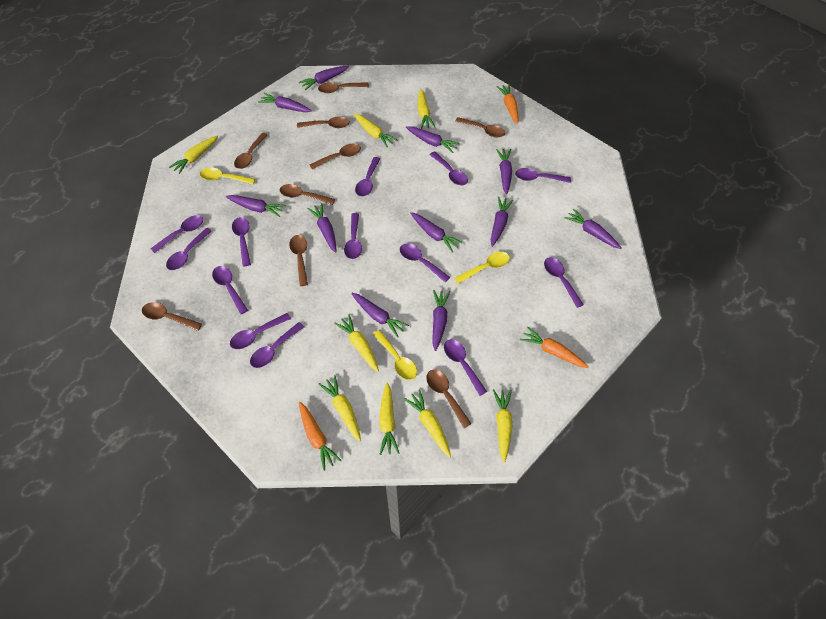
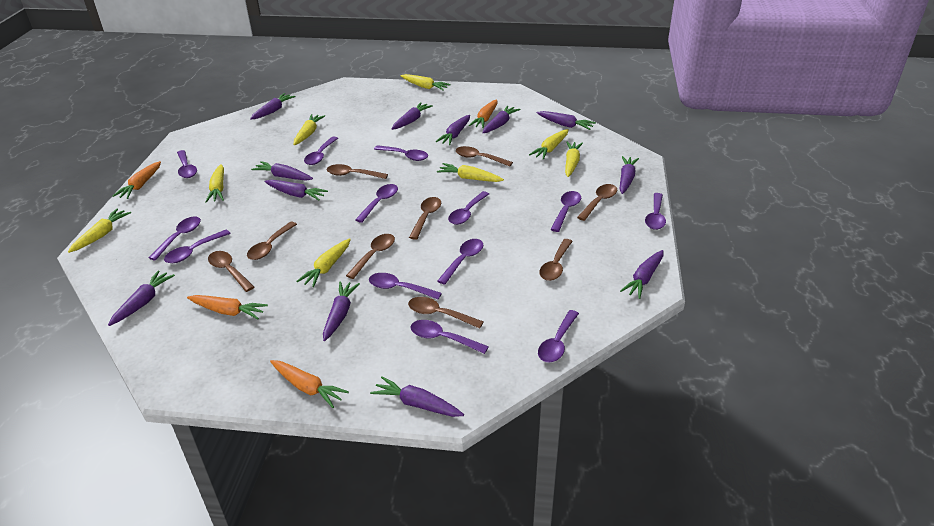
orange carrot: [299,402,342,471] [496,84,518,124] [520,327,589,368] = 3 -> [113,161,161,199] [187,295,268,319] [270,360,349,408] [469,99,497,128] = 4
purple carrot: [226,195,286,217] [258,93,312,112] [299,66,349,90] [307,203,336,253] [351,293,409,338] [406,126,460,153] [410,212,463,253] [432,290,450,351] [491,197,513,247] [496,149,512,195] [564,209,621,249] = 11 -> [108,270,175,326] [250,93,296,120] [251,161,313,181] [264,180,328,200] [323,281,360,341] [370,376,464,417] [391,102,433,130] [436,115,470,145] [482,106,520,133] [537,111,596,130] [620,156,639,194] [620,250,664,299] = 12
yellow spoon: [200,168,255,184] [373,330,417,380] [455,252,510,284] = 3 -> none = 0

